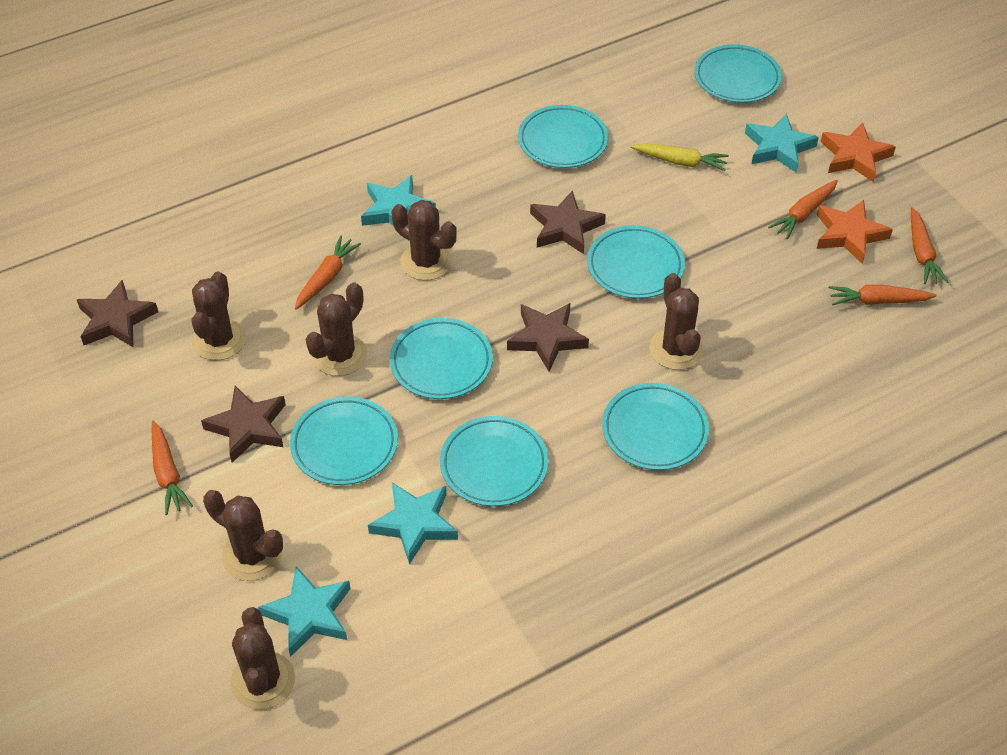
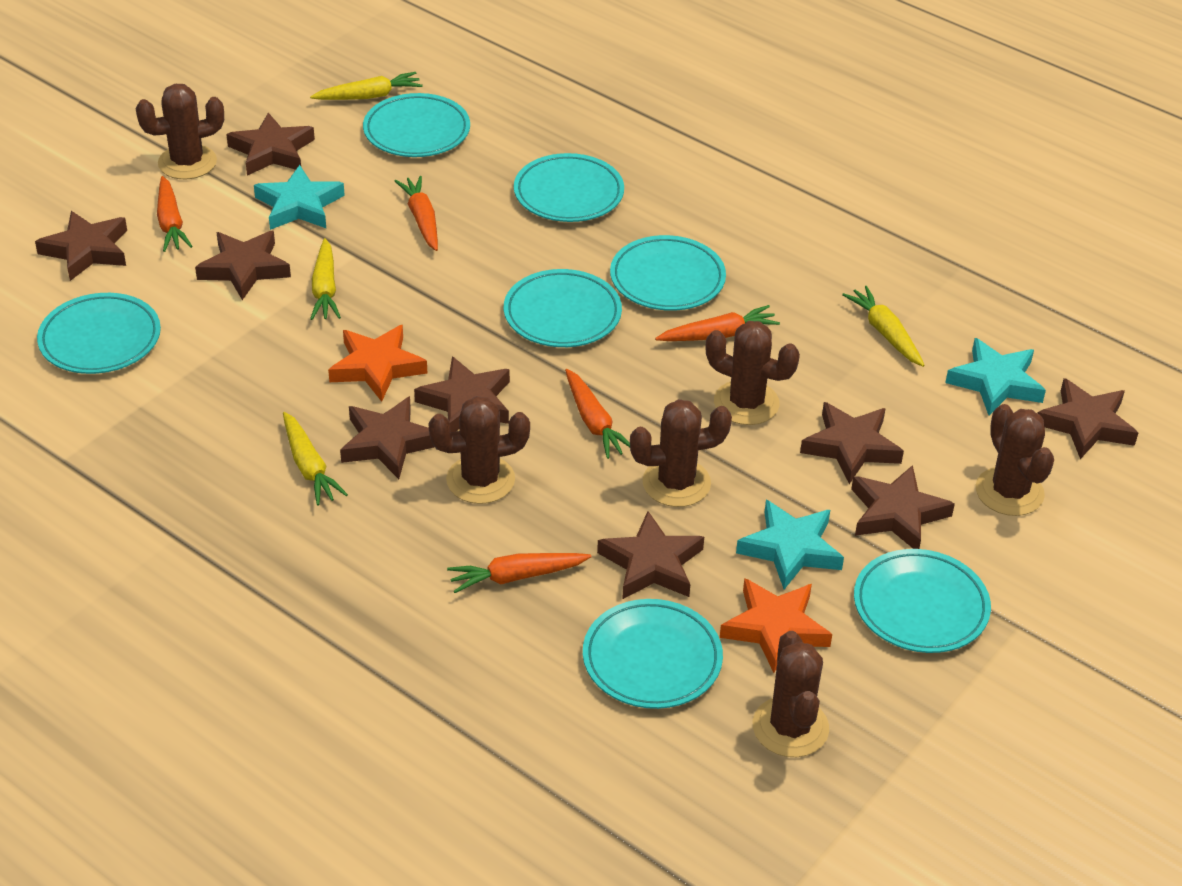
brown star: [76,280,158,348] [201,386,286,462] [507,303,589,372] [530,191,606,254] = 4 -> [35,211,127,281] [195,231,291,300] [226,113,315,176] [340,396,434,479] [414,356,510,432] [597,511,704,599] [800,402,904,484] [851,465,955,549] [1037,378,1138,459] = 9
turquoise star: [258,566,351,657] [361,175,436,227] [368,482,458,565] [745,113,819,173] = 4 -> [254,165,345,230] [736,500,844,589] [945,338,1046,416] = 3
yellow carrot: [631,143,729,171] = 1 -> [283,412,348,506] [310,72,423,100] [310,238,341,320] [842,286,925,367] = 4

